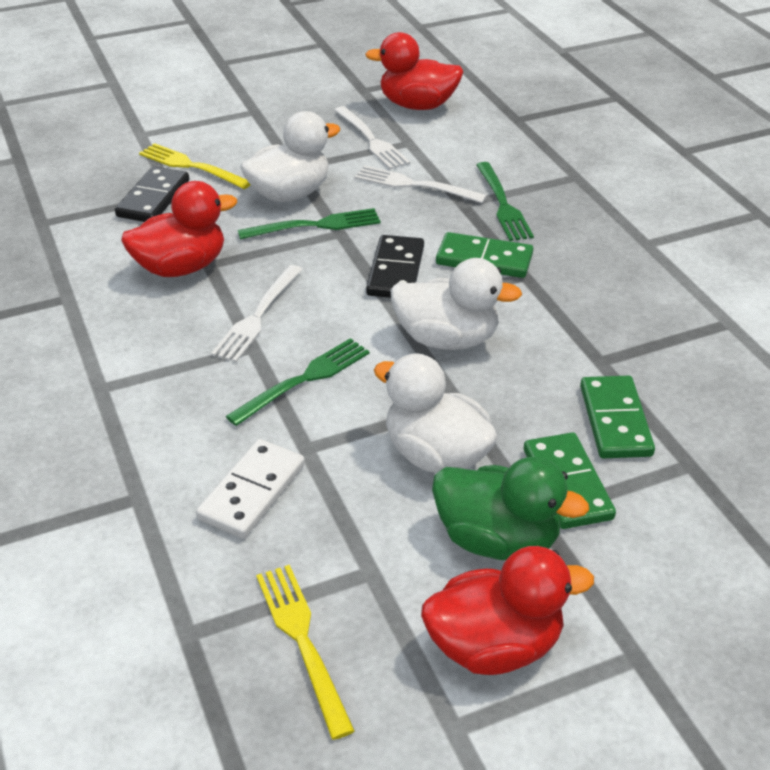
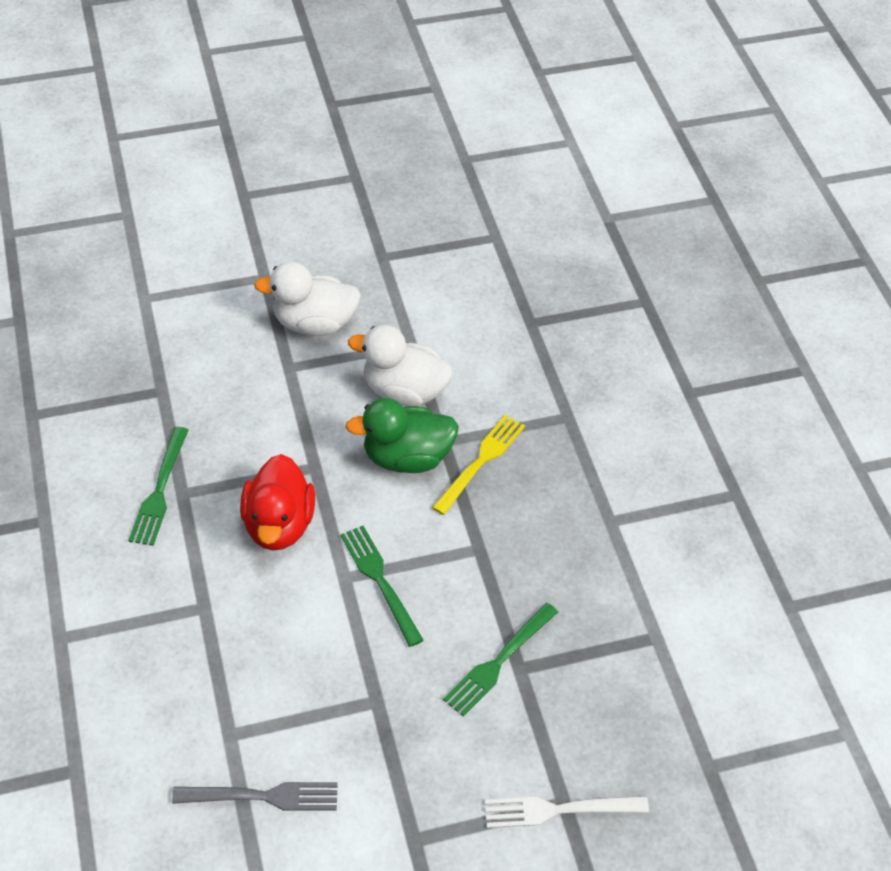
black domino: [115,166,189,222] [366,235,424,298] = 2 -> none = 0
green domino: [436,232,533,278] [524,432,616,529] [580,376,655,458] = 3 -> none = 0
grey fork: none = 0 -> [172,782,338,811] = 1
red duck: [121,181,237,277] [365,32,464,110] [421,546,594,675] = 3 -> [240,454,315,551] = 1
white domino: [196,439,305,539] = 1 -> none = 0
white duck: [240,111,340,202] [374,353,498,473] [390,258,522,350] = 3 -> [254,262,361,336] [348,325,453,407] = 2
white fork: [211,265,303,362] [334,106,410,170] [355,165,487,203] = 3 -> [484,796,649,828] = 1
yellow fork: [139,143,250,189] [256,565,355,740] = 2 -> [432,415,525,515] = 1

